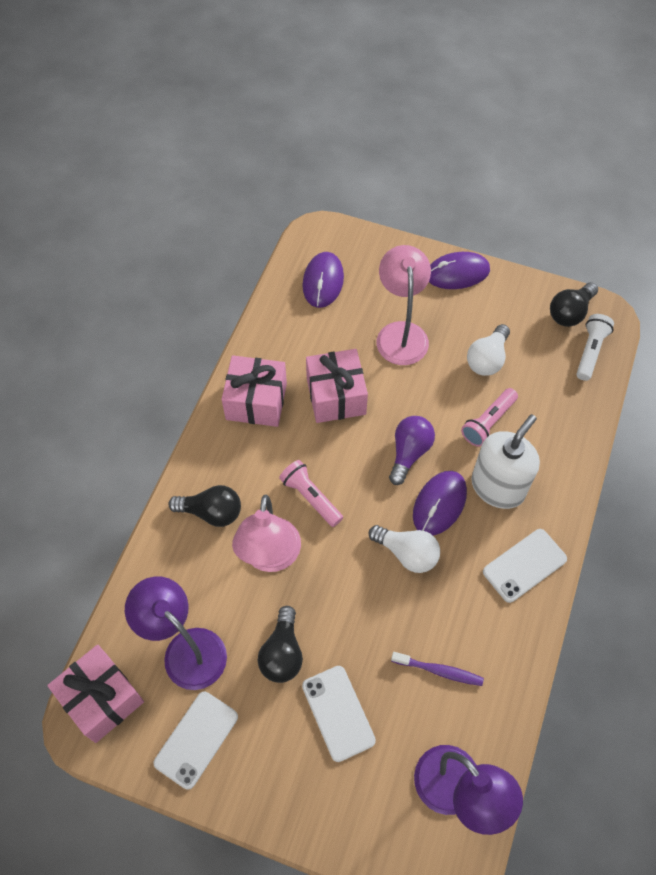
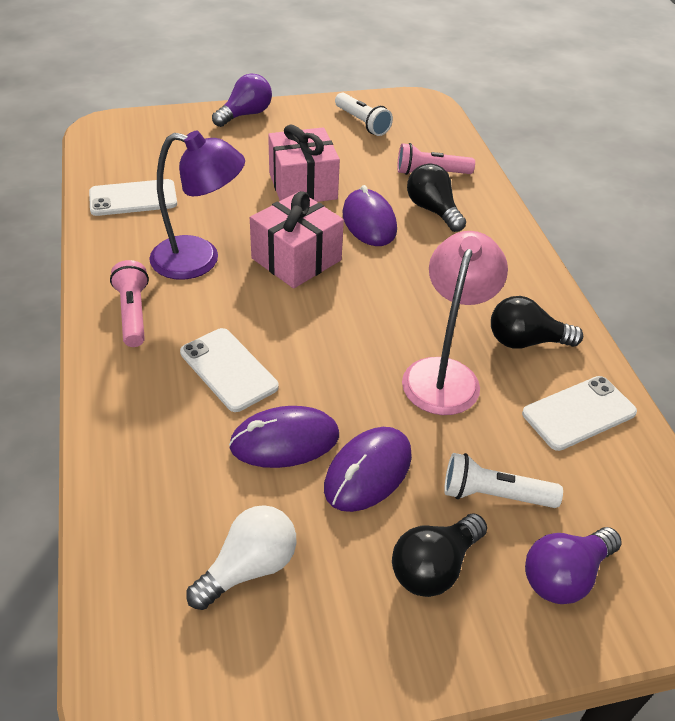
pink gift: [47,644,144,743] [222,355,287,427] [306,349,368,423] = 3 -> [250,191,344,289] [268,125,340,202] = 2
pink lamp: [232,495,301,572] [377,245,431,365] = 2 -> [402,231,508,415] = 1
purple lamp: [125,576,227,690] [414,745,523,835] = 2 -> [149,131,245,280] = 1
purple light bulb: [389,416,435,485] = 1 -> [212,73,272,127] [525,527,622,604] = 2
purple toothbrush: [391,652,484,686] = 1 -> none = 0
white flashlight: [577,314,614,381] = 1 -> [335,93,393,136] [444,453,563,508] = 2
white light bulb: [369,525,440,573] [467,324,510,376] = 2 -> [186,505,296,610] = 1
white soap dispenser: [471,414,540,509] = 1 -> none = 0

